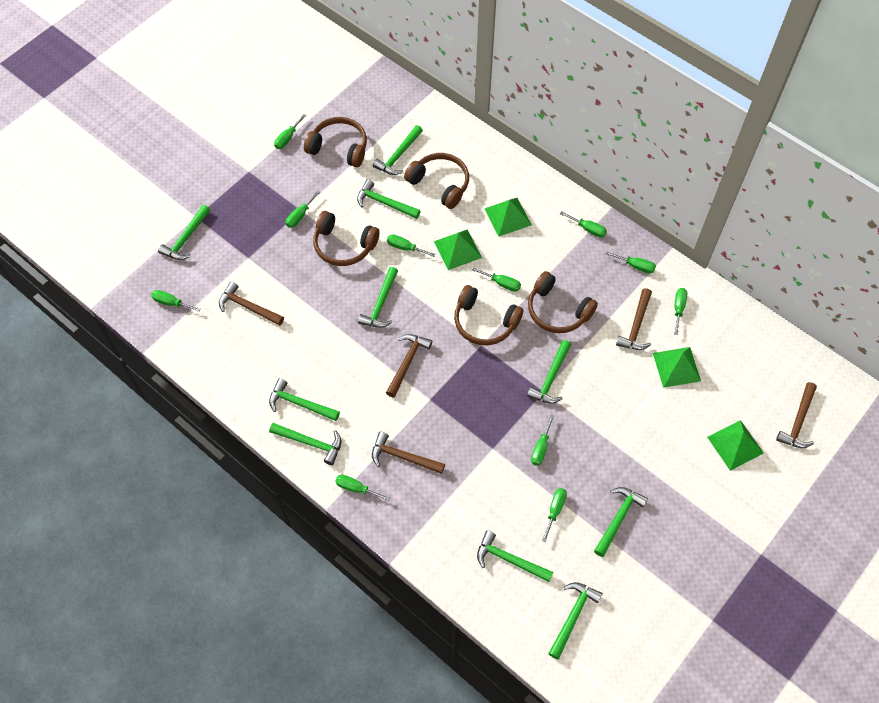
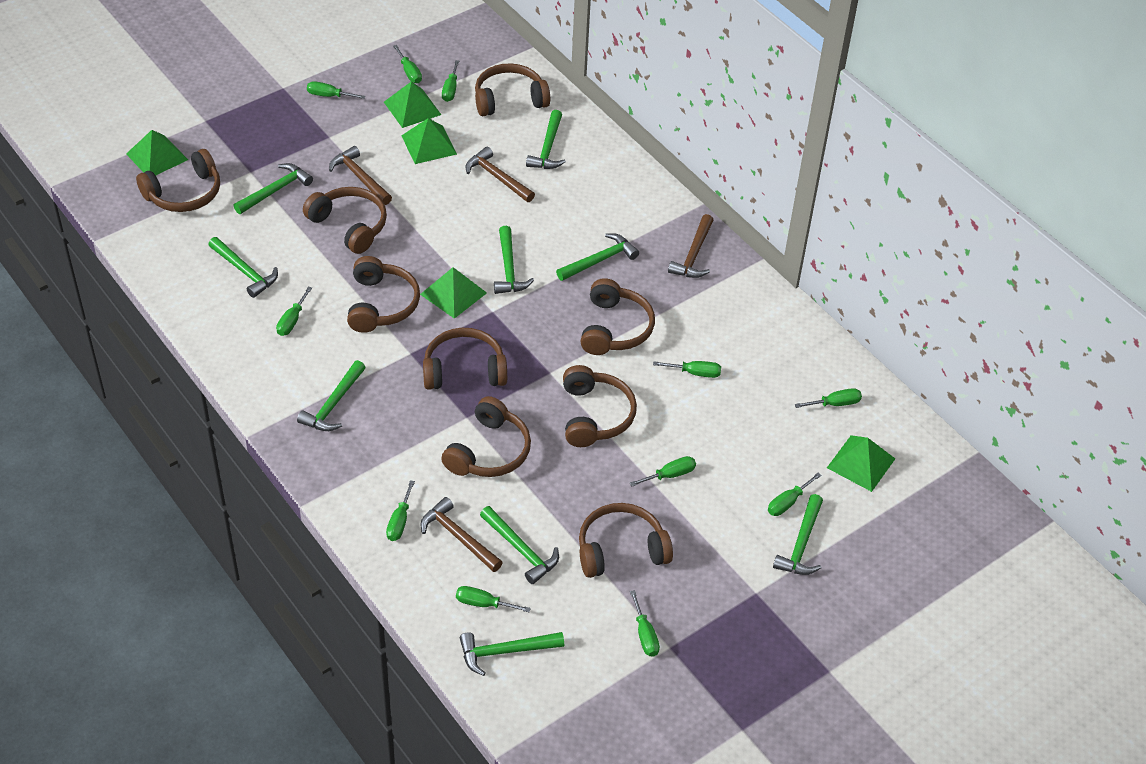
brown hammer: [219,281,284,326] [372,432,445,474] [386,334,432,397] [616,288,652,350] [776,382,817,448] = 5 -> [329,146,392,205] [421,497,503,572] [465,147,535,202] [668,214,714,278] = 4
brown headphones: [304,117,367,167] [313,211,379,266] [404,153,469,209] [454,285,523,345] [528,271,598,333] = 5 -> [136,149,220,212] [303,187,387,254] [347,256,420,333] [423,328,507,390] [441,396,531,477] [475,63,550,116] [563,365,637,447] [579,503,673,578] [580,278,655,355] = 9
green hammer: [158,205,210,260] [269,378,340,421] [269,423,341,465] [357,179,420,219] [358,267,398,328] [373,125,423,175] [477,530,553,582] [527,340,571,404] [548,582,603,659] [594,487,648,557] = 10 -> [208,237,278,298] [233,163,313,214] [297,360,366,431] [460,632,564,676] [480,506,559,584] [494,226,534,294] [526,110,566,169] [556,233,639,281] [773,494,823,575] = 9
green pyramid: [434,230,482,270] [485,198,532,237] [653,347,701,388] [707,420,764,471] = 4 -> [126,130,188,175] [384,81,441,128] [402,118,457,164] [420,267,487,319] [827,435,895,492] = 5

